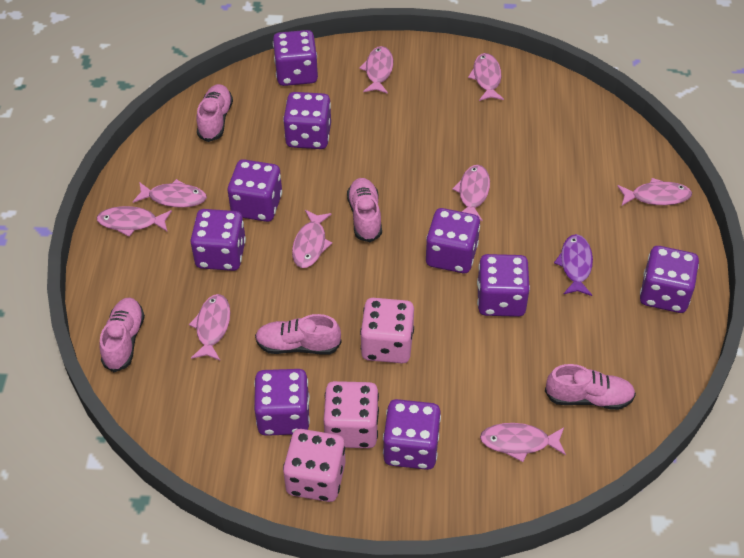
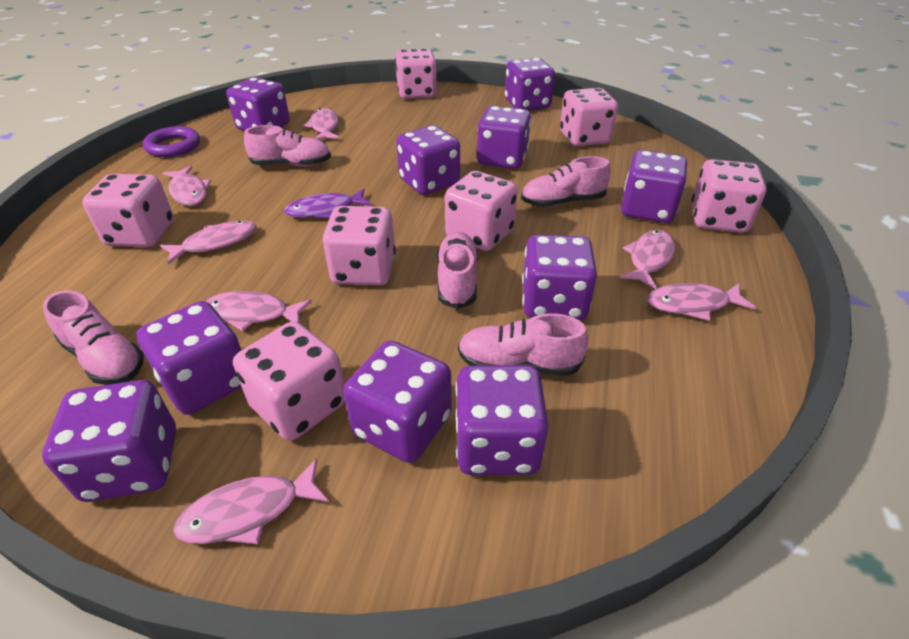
pink dice: [283,429,346,502] [324,381,379,448] [360,298,414,363] = 3 -> [82,174,174,247] [233,321,345,441] [323,206,396,285] [395,48,437,99] [445,171,518,251] [560,88,618,146] [692,159,767,233] = 7
pink fish: [97,206,172,237] [133,179,207,208] [189,294,230,360] [292,210,332,268] [359,46,393,94] [452,165,490,221] [468,53,504,101] [480,423,566,462] [617,178,692,206] = 9 -> [160,221,256,265] [163,166,211,206] [173,458,329,544] [206,291,312,332] [304,108,340,140] [620,230,675,289] [647,283,756,321] = 7
purple dice: [190,209,246,271] [228,159,282,222] [254,369,310,436] [273,30,318,86] [283,92,331,149] [383,399,441,470] [426,208,480,273] [477,254,530,317] [640,246,699,313] = 9 -> [42,380,176,502] [136,301,242,415] [226,77,290,131] [343,341,451,463] [396,125,460,195] [455,365,549,475] [477,106,531,169] [505,58,555,110] [522,234,597,320] [621,150,688,223] = 10
purple ring: none = 0 -> [143,126,200,157] = 1

